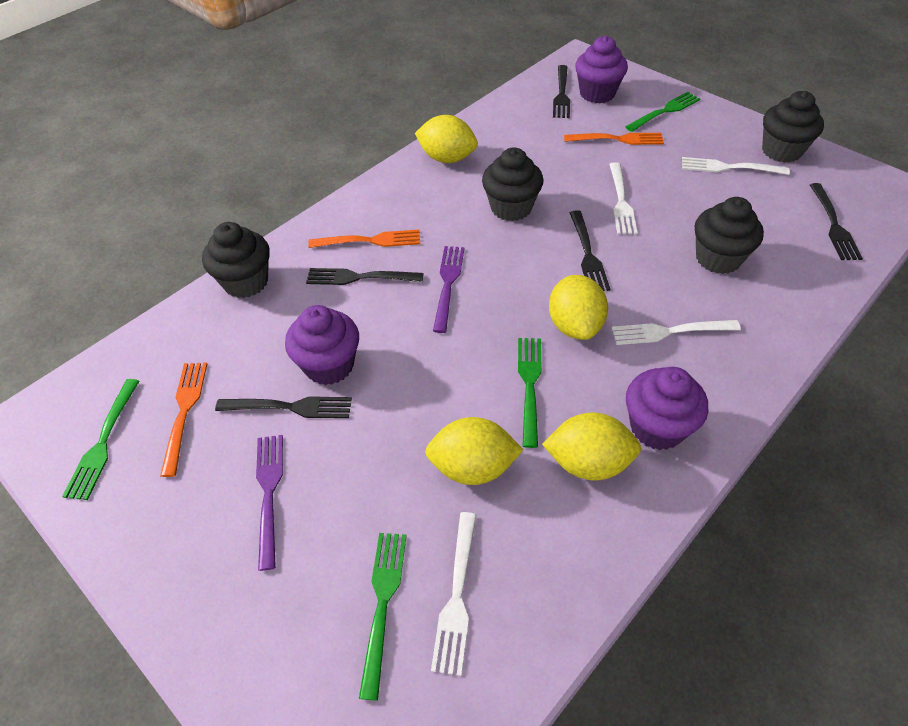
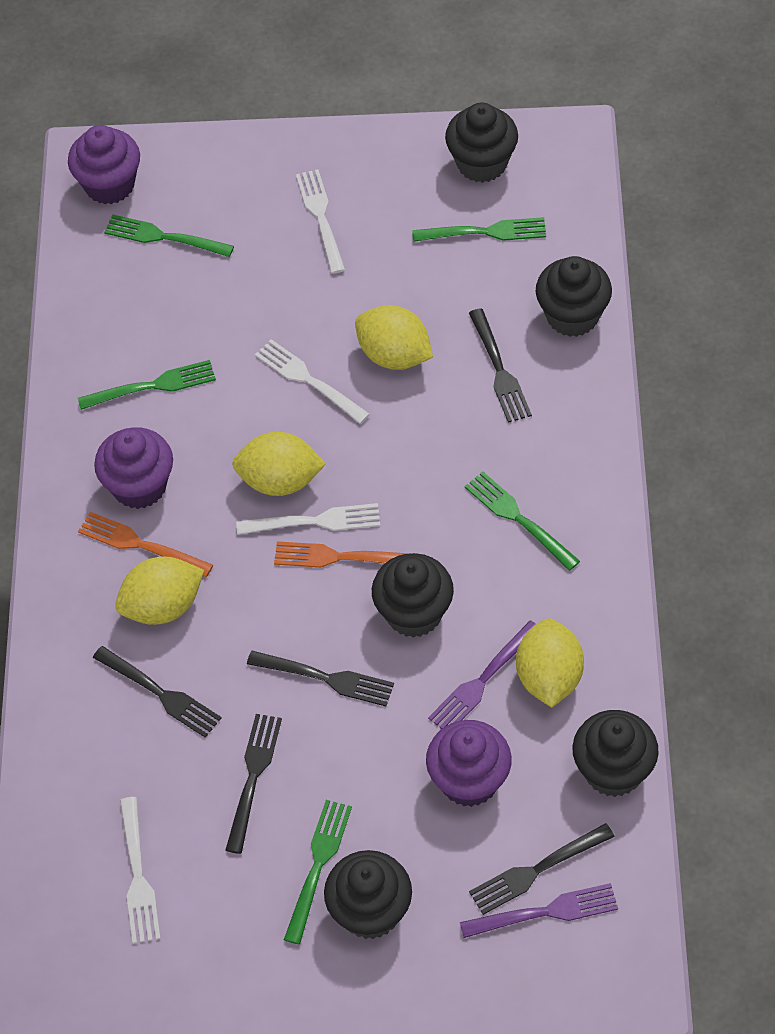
black cupcake: [202,222,270,298] [482,147,543,221] [695,197,764,274] [762,91,824,163] = 4 -> [324,850,412,939] [372,553,454,638] [445,102,518,183] [536,256,612,337] [572,710,659,797] = 5
green fork: [62,379,139,500] [359,533,407,701] [518,338,542,448] [625,92,700,132] = 4 -> [78,360,216,410] [104,214,234,257] [284,800,352,944] [412,217,546,242] [465,471,580,571] = 5
orange fork: [160,362,207,477] [308,230,420,248] [564,133,664,145] = 3 -> [78,512,213,577] [274,541,409,568] = 2

